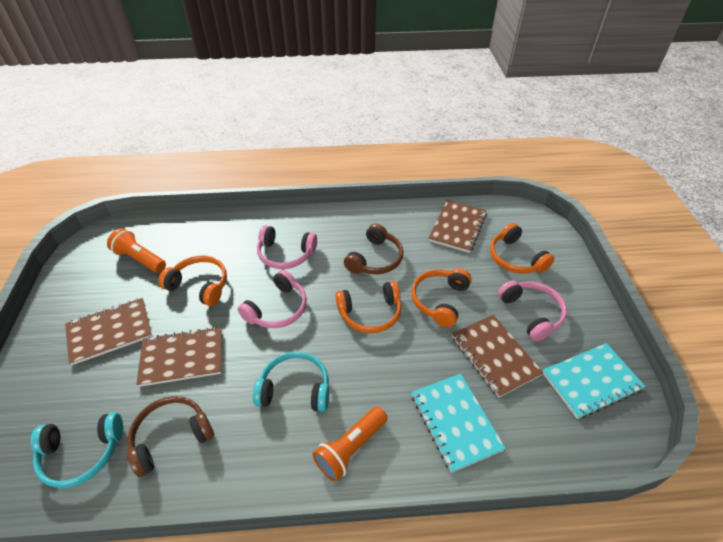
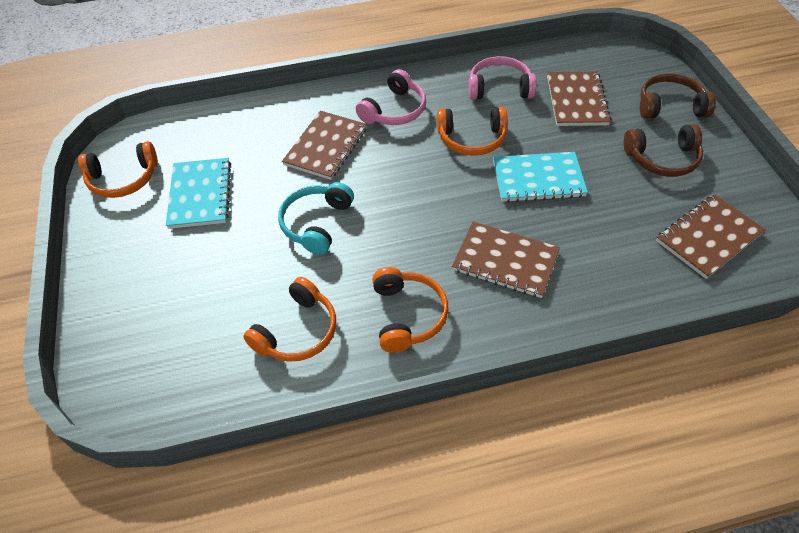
orange flashlight: [107,228,166,273] [312,406,387,482] = 2 -> none = 0
pink headphones: [238,270,307,328] [257,225,317,269] [498,280,567,342] = 3 -> [356,69,426,125] [469,56,537,100] = 2
turquoise headphones: [31,412,123,488] [253,352,329,412] = 2 -> [278,182,354,255] = 1

